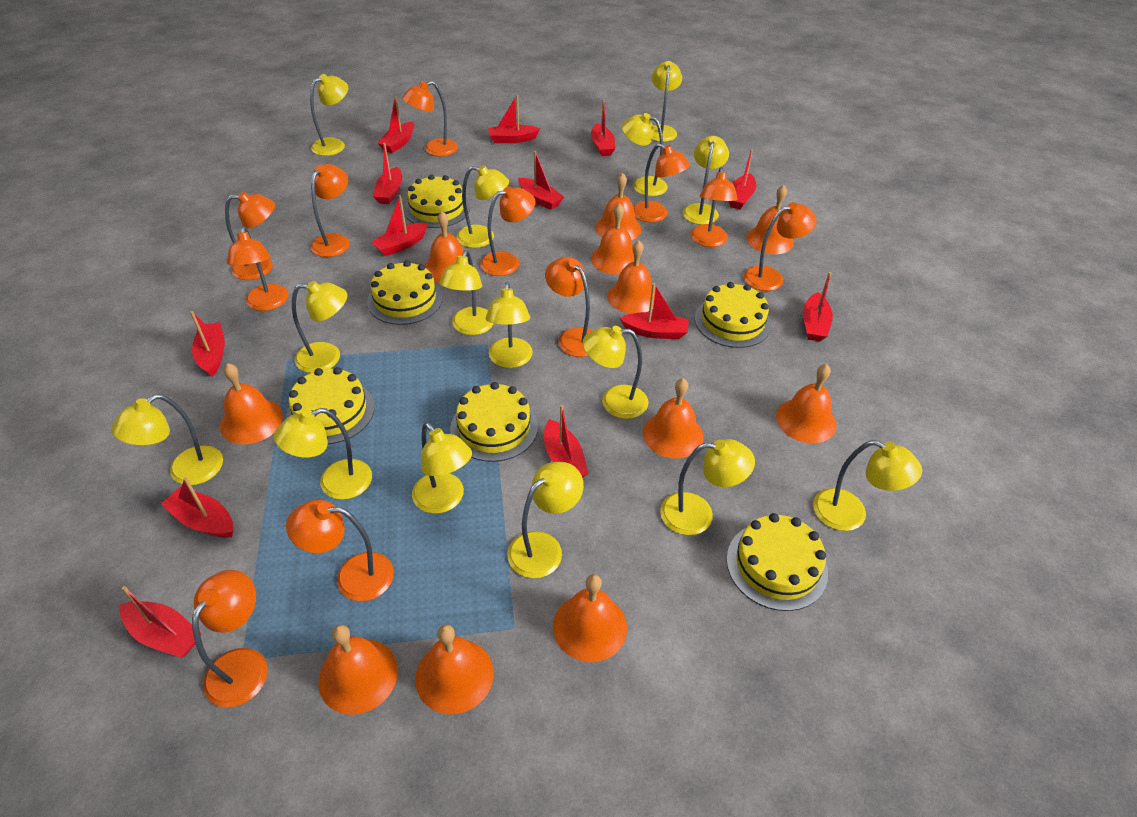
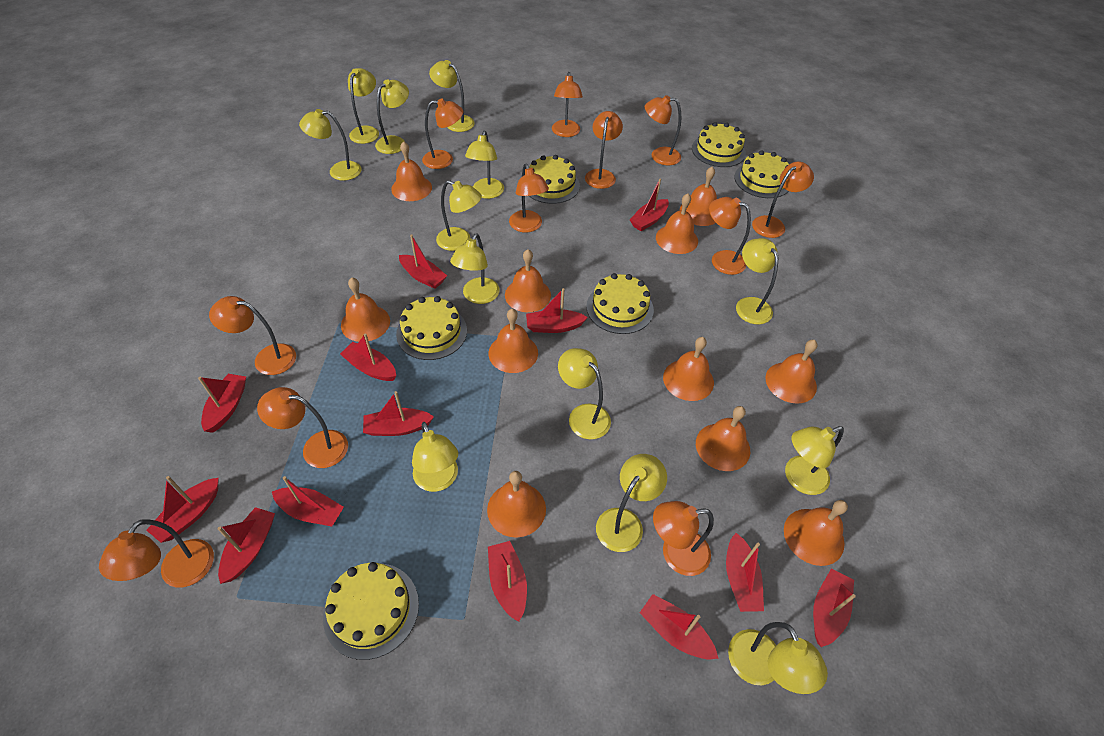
yellow lamp: [111,394,223,485] [274,408,372,500] [292,281,347,373] [310,74,348,156] [412,422,472,514] [439,250,494,335] [456,165,509,248] [486,282,533,368] [507,462,584,578] [583,326,648,419] [622,113,668,196] [652,61,682,142] [660,439,755,535] [683,136,729,225] [813,440,922,531] = 15 -> [299,109,361,181] [348,68,379,144] [375,79,409,154] [412,422,458,492] [429,60,475,132] [436,180,482,251] [450,234,499,304] [465,131,504,199] [558,348,611,439] [596,454,667,552] [728,622,828,694] [736,238,778,324] [785,426,844,495] = 13

